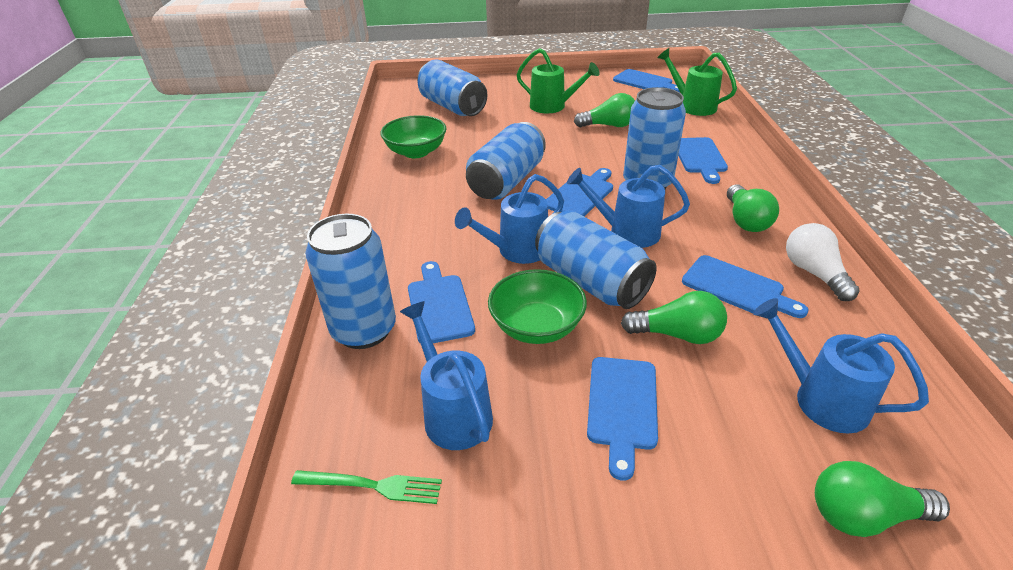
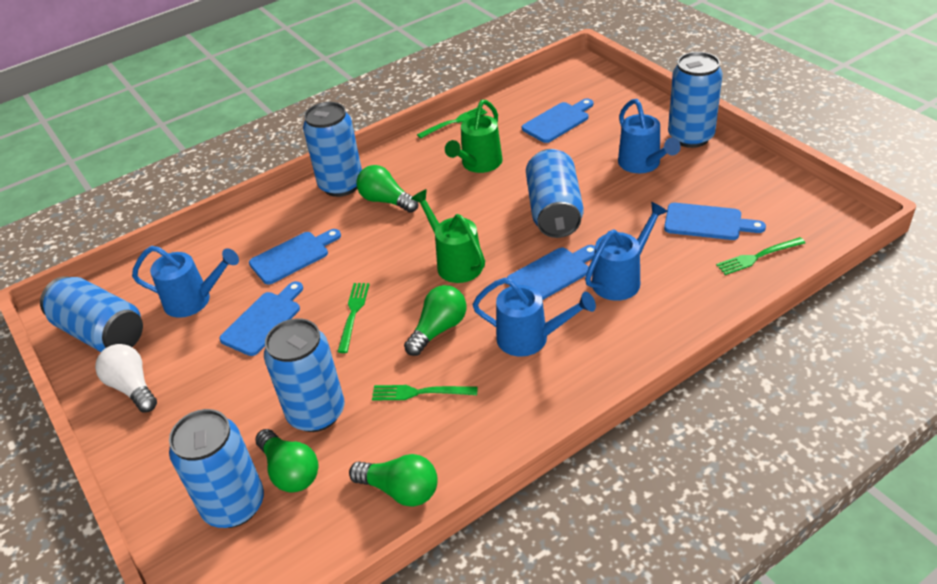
blue can: [305,214,396,349] [417,60,487,116] [466,122,546,200] [535,210,656,309] [623,87,686,189] = 5 -> [40,276,143,352] [169,409,264,528] [264,318,344,432] [303,102,362,197] [526,149,584,238] [668,52,723,148] = 6
blue cutting board: [408,261,475,344] [546,168,613,216] [587,357,658,481] [613,69,680,92] [678,137,728,184] [682,255,809,318] = 6 -> [219,281,303,356] [249,229,341,285] [507,245,595,300] [522,99,593,143] [664,203,766,240] = 5
green bowl: [380,115,446,158] [488,269,587,344] = 2 -> none = 0
green fork: [291,470,442,504] = 1 -> [337,283,370,353] [372,385,478,400] [417,108,487,139] [716,237,805,275] = 4

